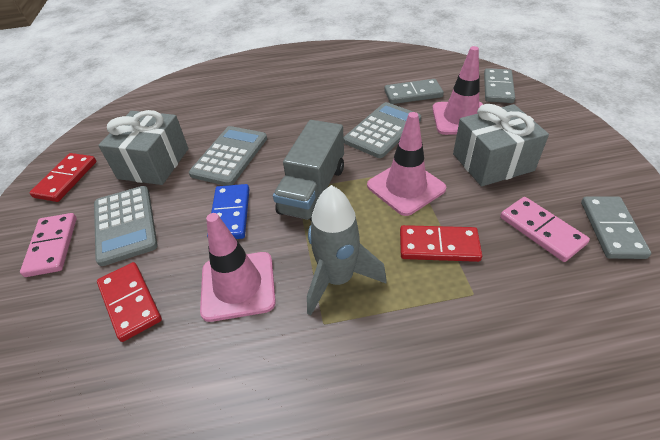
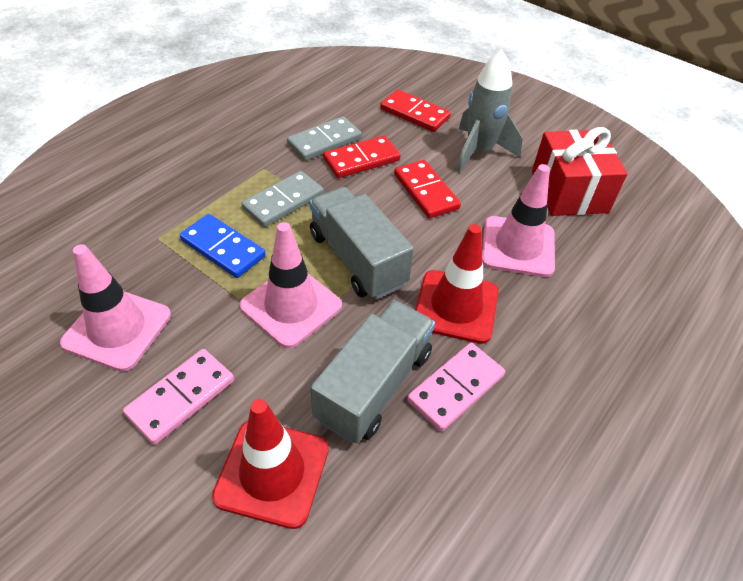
grey calculator: [94,186,158,266] [189,126,267,186] [344,102,421,158] = 3 -> none = 0
grey domino: [384,79,444,104] [484,68,515,103] [581,196,651,259] = 3 -> [241,171,324,227] [287,116,362,161] = 2
grey gift: [98,110,188,185] [453,104,549,186] = 2 -> none = 0
grey truck: [273,120,344,220] = 1 -> [309,187,414,299] [310,300,435,443] = 2
red gift: none = 0 -> [532,127,627,216] = 1
red traffic cone: none = 0 -> [212,399,329,529] [415,224,499,344] = 2

